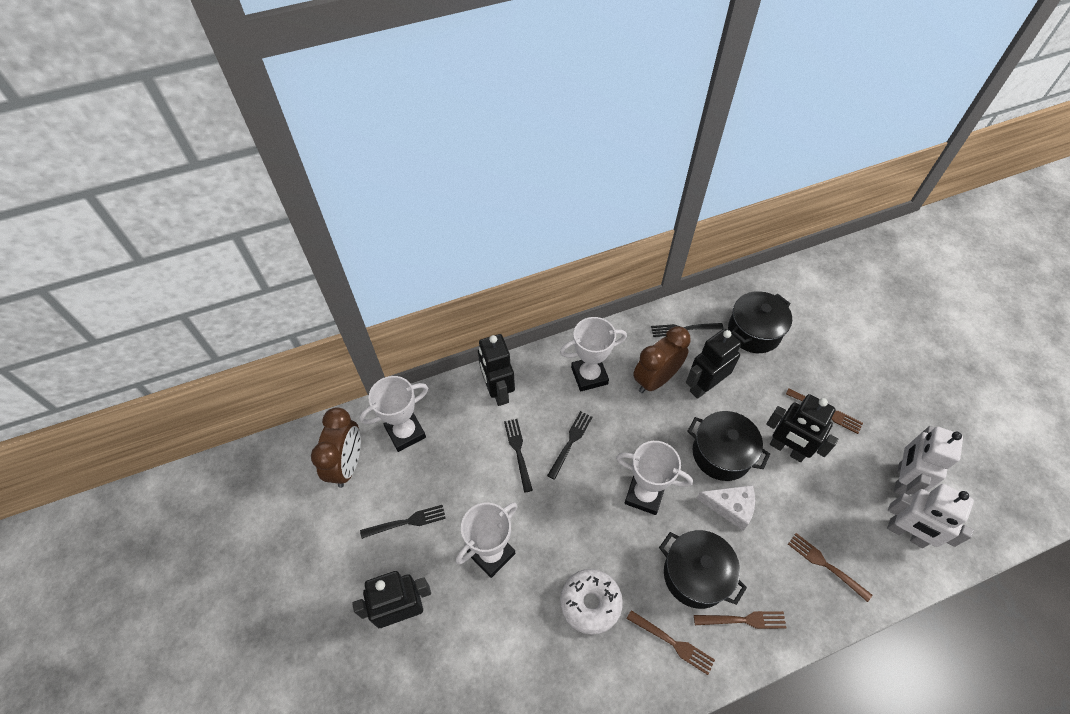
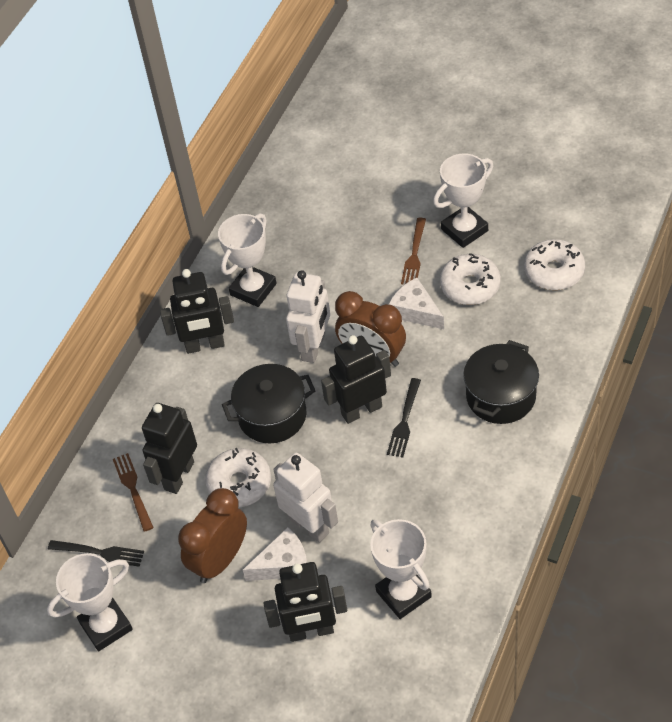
black fork: [360,505,446,539] [504,419,533,493] [547,411,592,480] [651,323,724,337] = 4 -> [48,540,144,567] [387,378,421,458] = 2
black pot: [659,530,747,609] [687,411,770,481] [728,291,792,353] = 3 -> [222,364,315,443] [463,340,539,424] = 2
brown fork: [627,610,715,675] [694,611,787,629] [786,388,863,434] [788,533,872,602] = 4 -> [113,453,154,532] [401,218,426,284] = 2
white cheese: [696,485,755,530] = 1 -> [243,527,308,581] [389,278,444,329] = 2
white donut: [560,569,623,635] = 1 -> [205,448,271,508] [440,253,501,305] [524,239,585,290] = 3

